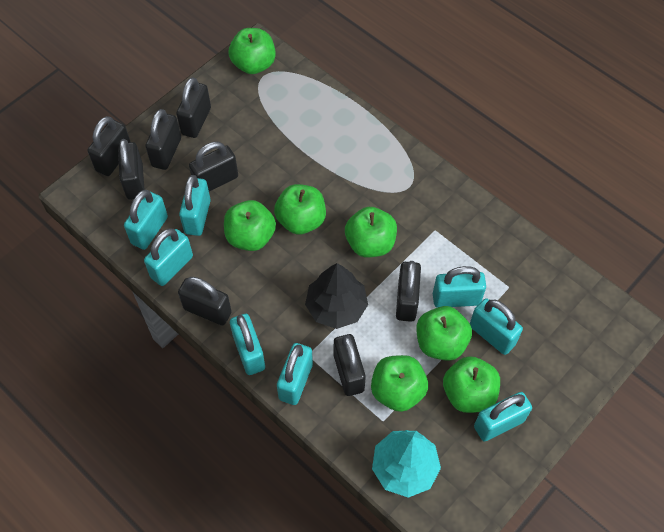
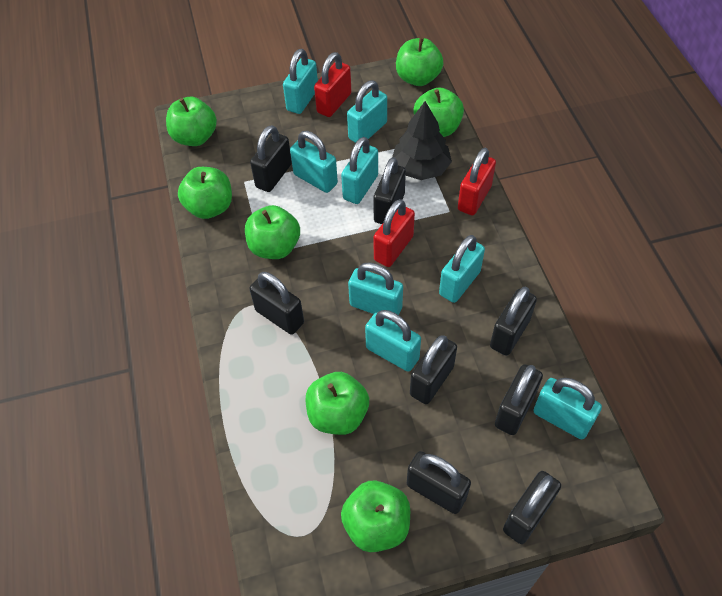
red padlock: none = 0 -> [314,52,351,117] [373,199,415,267] [458,148,496,216] = 3
turquoise tree: [372,430,441,497] = 1 -> none = 0

